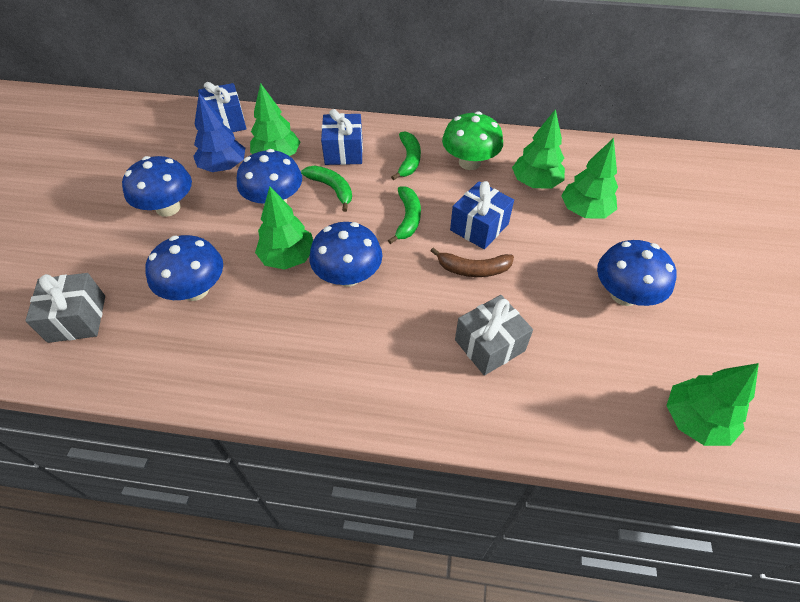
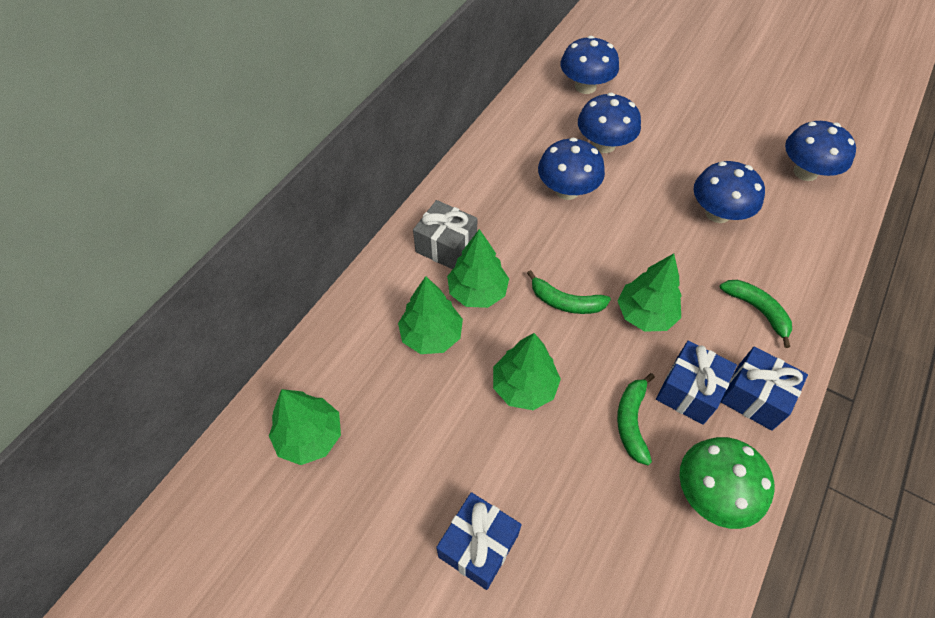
blue tree: [193,94,245,172] = 1 -> none = 0
brown banana: [431,247,514,277] = 1 -> none = 0
grey gift: [25,273,105,343] [455,295,533,376] = 2 -> [413,200,477,269] = 1

